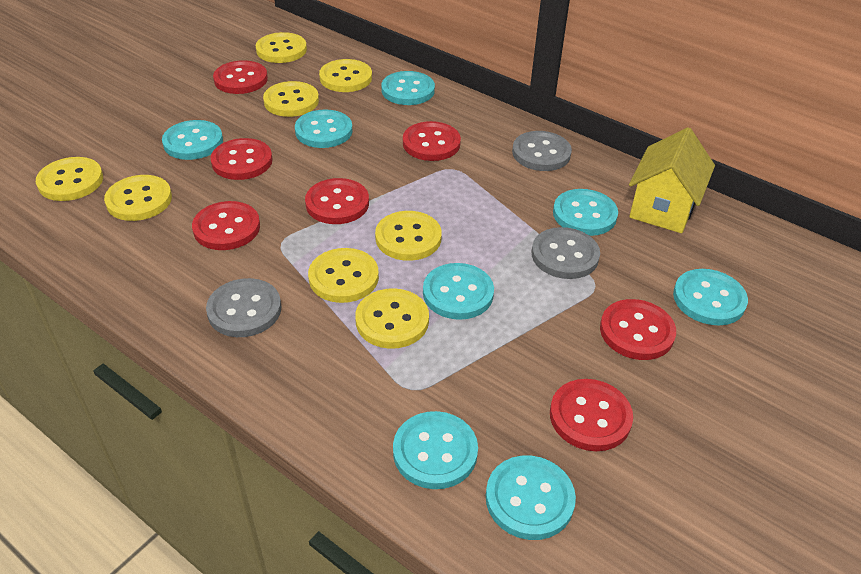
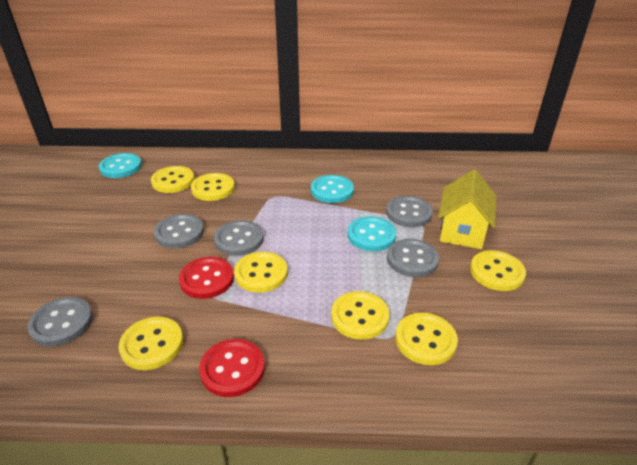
grey button: [206,278,281,337] [512,131,572,171] [532,227,600,279] = 3 -> [27,297,93,347] [154,214,204,248] [214,220,264,256] [386,196,433,227] [387,239,439,277] = 5
red button: [192,201,260,250] [210,138,273,180] [213,60,268,94] [305,178,369,224] [403,121,461,161] [550,379,633,451] [600,299,676,360] = 7 -> [179,257,234,299] [199,339,265,397] = 2
turquoise button: [162,120,223,160] [295,109,353,148] [381,71,435,105] [393,411,478,489] [423,263,494,320] [486,456,576,540] [553,189,618,236] [673,269,748,325] = 8 -> [99,153,142,178] [311,175,354,203] [348,216,396,251] = 3
yellow button: [36,157,103,201] [104,175,172,221] [255,32,307,63] [263,81,319,117] [308,248,379,303] [319,59,372,92] [355,288,429,349] [375,211,442,261] = 8 -> [118,317,183,370] [151,166,194,193] [191,173,235,201] [234,252,288,293] [331,291,390,340] [395,313,458,365] [470,250,526,291] = 7

